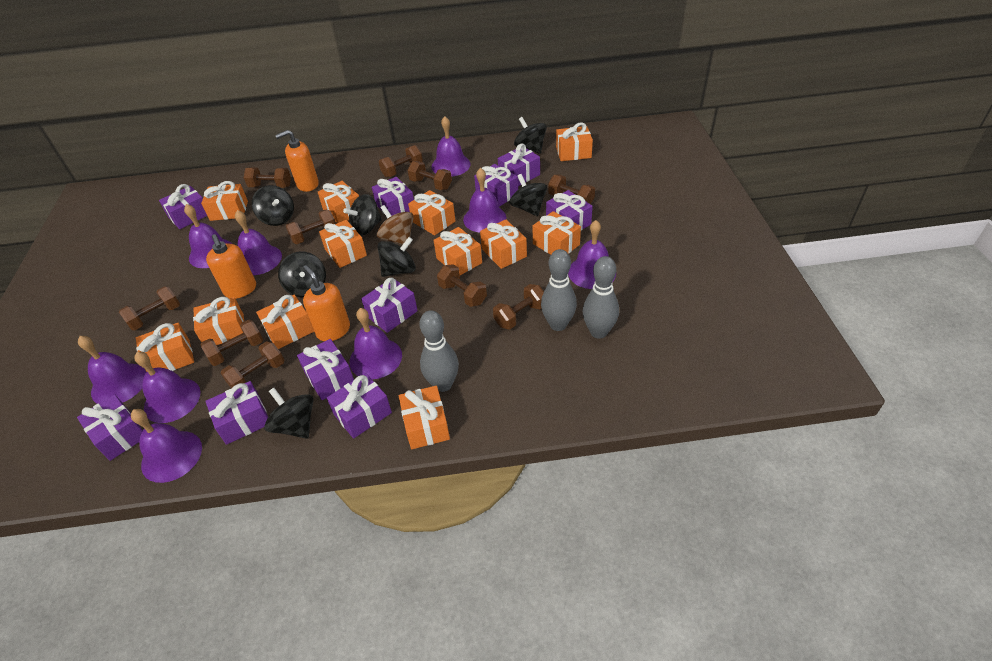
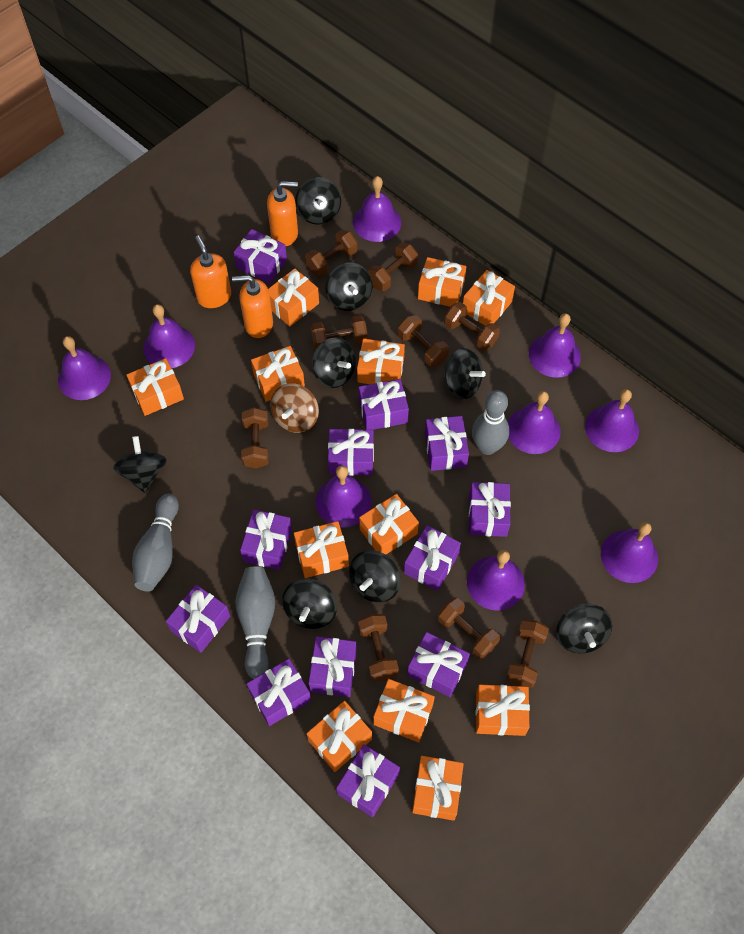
black spinning top: [252,185,294,226] [264,388,314,439] [278,252,326,297] [343,194,382,236] [377,237,416,277] [509,174,547,216] [514,117,547,154] = 7 -> [113,436,167,493] [282,578,337,629] [295,177,341,225] [312,338,356,388] [325,263,373,311] [349,551,400,602] [443,348,486,399] [556,603,613,654] = 8
brown dumbbell: [119,286,180,330] [200,319,263,366] [221,341,284,388] [244,167,291,188] [286,209,336,244] [379,145,423,177] [408,161,452,190] [437,264,487,307] [493,284,544,330] [548,175,595,204] = 10 -> [241,407,268,468] [305,229,357,276] [311,315,367,350] [358,614,399,682] [368,243,418,291] [398,315,449,367] [438,598,500,659] [444,302,500,351] [506,620,549,688] = 9
purple gift: [77,394,143,461] [159,184,207,229] [206,381,268,445] [297,339,354,400] [327,373,392,438] [361,278,418,333] [372,177,414,215] [474,164,518,207] [498,143,540,186] [546,190,593,230] = 10 -> [166,585,230,653] [234,229,287,284] [240,510,292,570] [247,659,311,726] [308,636,357,697] [328,429,374,476] [336,744,400,817] [359,379,409,430] [404,525,461,591] [407,632,470,697] [425,416,469,471] [469,482,511,537] = 12

